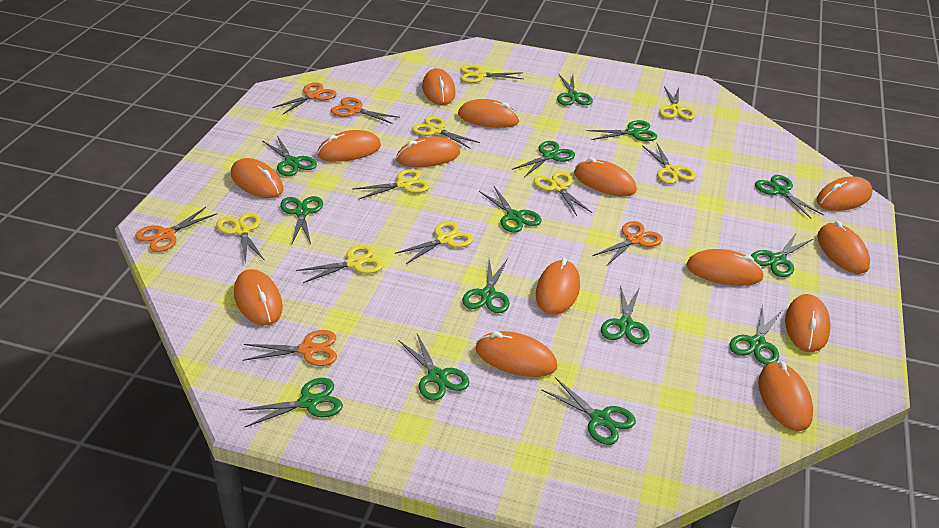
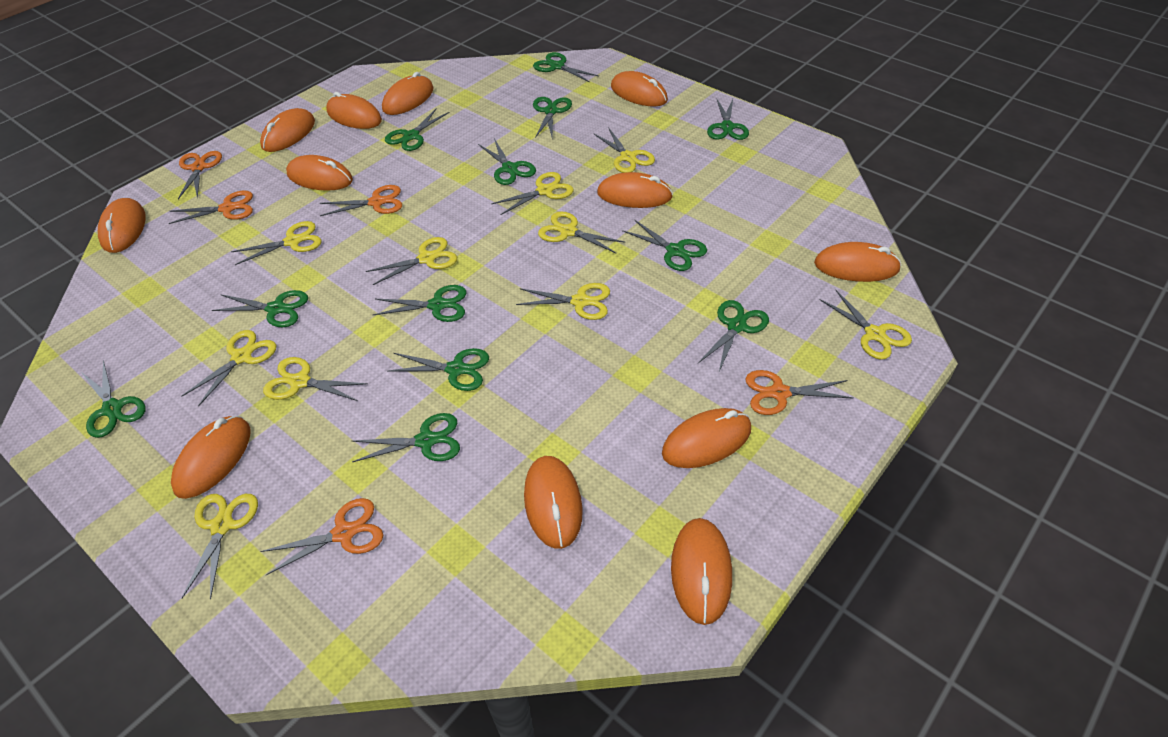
green scissors: [240,378,343,427] [263,136,317,176] [280,196,323,244] [398,334,469,401] [462,259,510,313] [479,186,542,232] [511,141,575,177] [541,377,636,445] [557,74,593,105] [586,120,657,141] [601,285,650,345] [729,304,782,365] [751,232,813,277] [755,175,824,219] = 14 -> [81,360,146,438] [212,290,308,327] [352,413,460,462] [373,285,466,322] [385,108,450,151] [388,348,489,391] [478,139,536,185] [533,52,599,82] [533,97,572,138] [622,220,707,271] [698,300,769,372] [707,98,749,140] = 12
orange mouse: [231,158,283,198] [234,269,283,325] [317,130,381,162] [396,136,460,167] [422,68,456,105] [458,99,520,128] [476,331,557,377] [536,258,580,315] [574,157,637,196] [686,249,764,286] [758,361,813,431] [785,294,831,352] [816,176,873,211] [817,221,870,274] = 14 -> [98,198,146,253] [171,416,251,499] [260,108,315,152] [286,155,353,191] [326,92,382,129] [382,72,434,115] [524,456,583,549] [597,172,673,208] [611,71,668,106] [662,408,751,468] [671,518,732,625] [814,242,901,282] = 12
yellow scissors: [216,212,265,263] [296,245,384,283] [353,169,430,200] [394,221,474,264] [412,116,480,148] [461,65,523,83] [533,171,592,216] [642,144,696,184] [659,86,696,120] = 9 -> [181,330,277,407] [182,494,258,599] [231,221,322,265] [263,357,368,401] [366,237,457,285] [491,172,574,215] [516,283,610,320] [538,211,625,253] [593,127,655,173] [819,290,912,360] = 10

